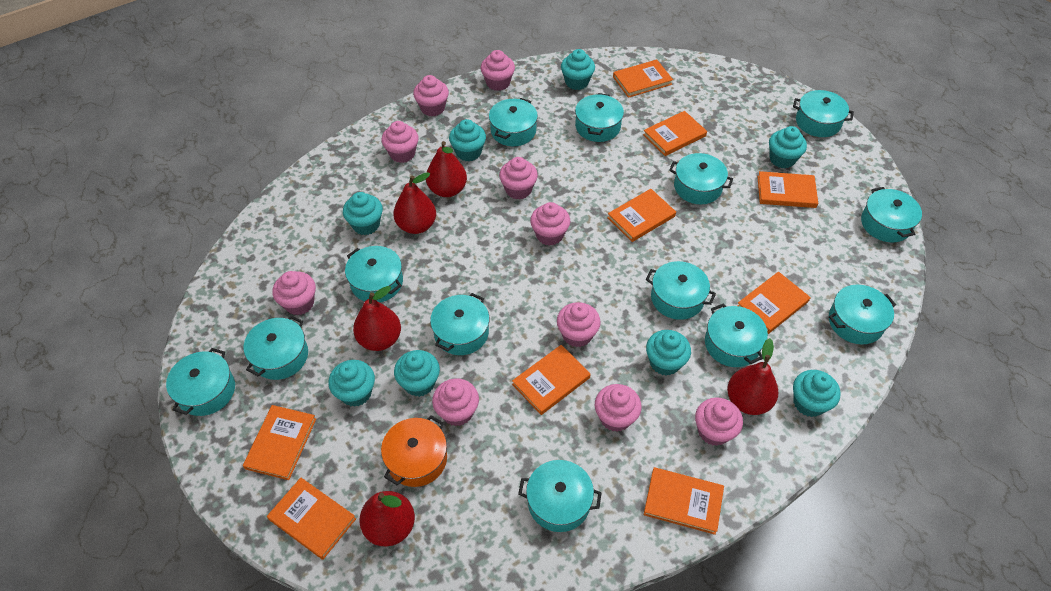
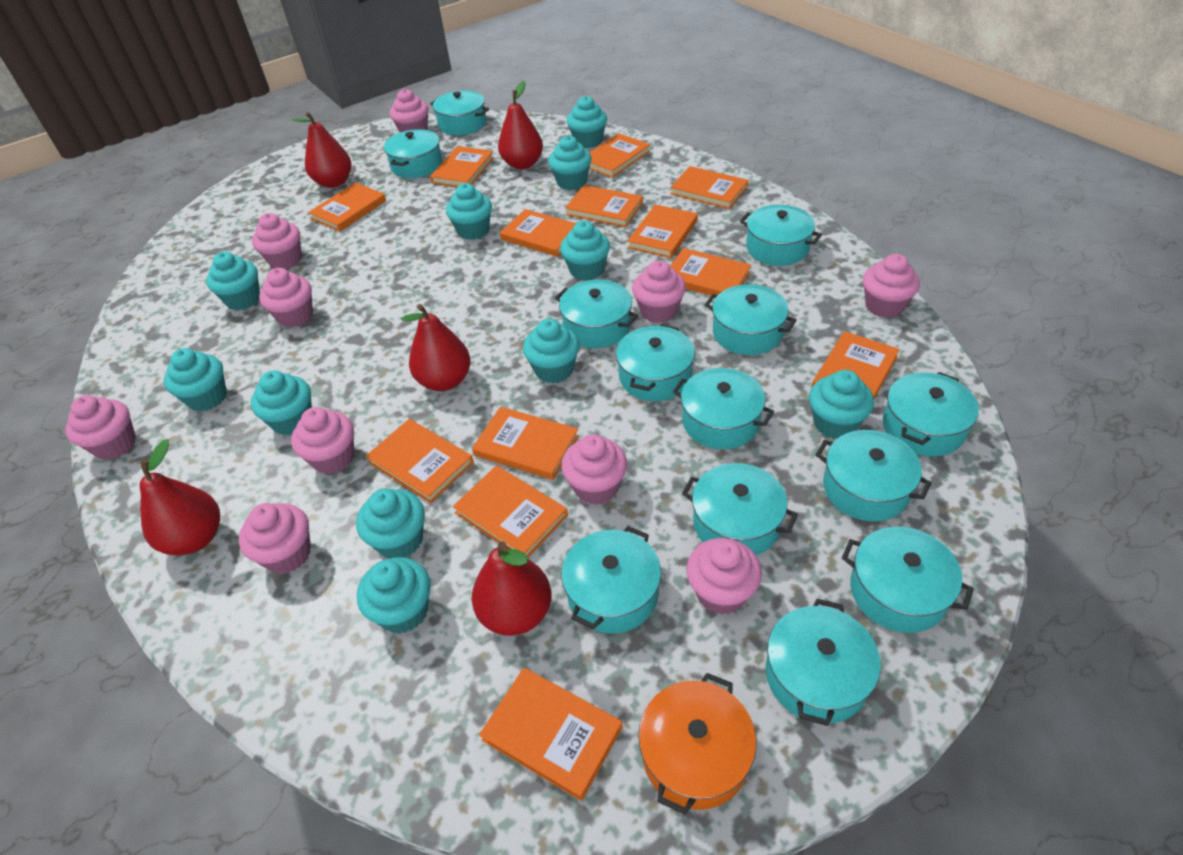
orange book: [243,405,316,480] [267,478,356,560] [512,345,591,415] [607,189,676,242] [613,60,673,98] [643,111,707,156] [644,467,724,535] [738,272,811,334] [757,171,818,208] = 9 -> [308,182,386,232] [366,419,474,503] [430,146,494,187] [453,465,568,558] [472,407,579,480] [479,668,623,801] [500,209,576,257] [565,185,643,227] [589,133,650,178] [628,204,698,258] [670,166,748,209] [670,248,751,296] [811,331,900,399] = 13
turquoise cupcake: [329,360,375,407] [343,192,383,235] [394,350,440,397] [449,119,486,161] [561,49,595,90] [646,330,691,376] [769,126,807,168] [793,370,841,417] = 8 -> [164,348,227,412] [206,252,260,310] [251,370,312,436] [356,489,425,559] [357,557,431,633] [446,183,492,240] [523,318,580,383] [548,135,592,190] [560,221,610,281] [567,96,607,148] [809,370,874,439] = 11

